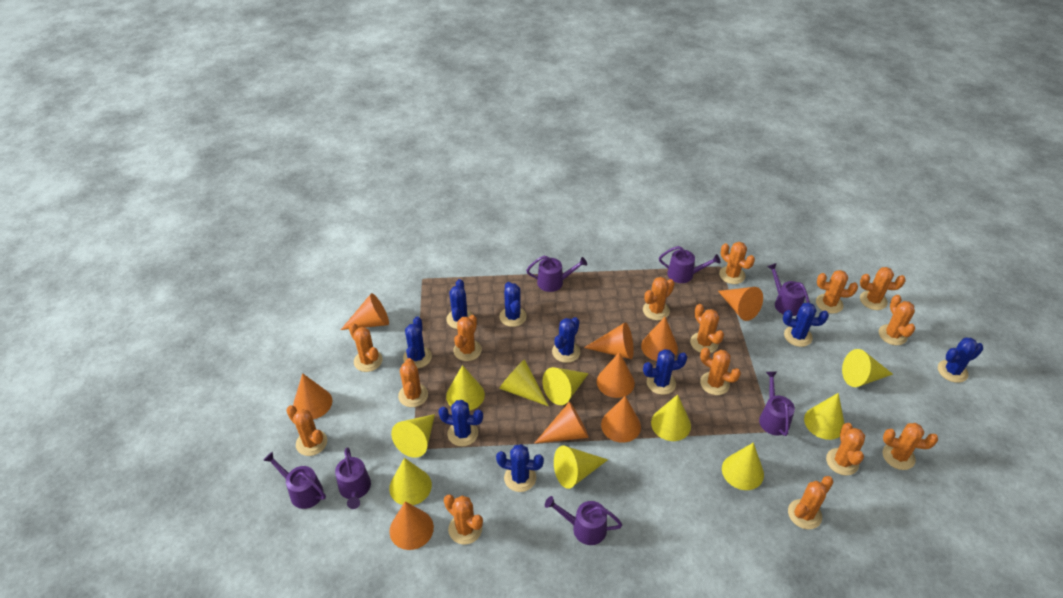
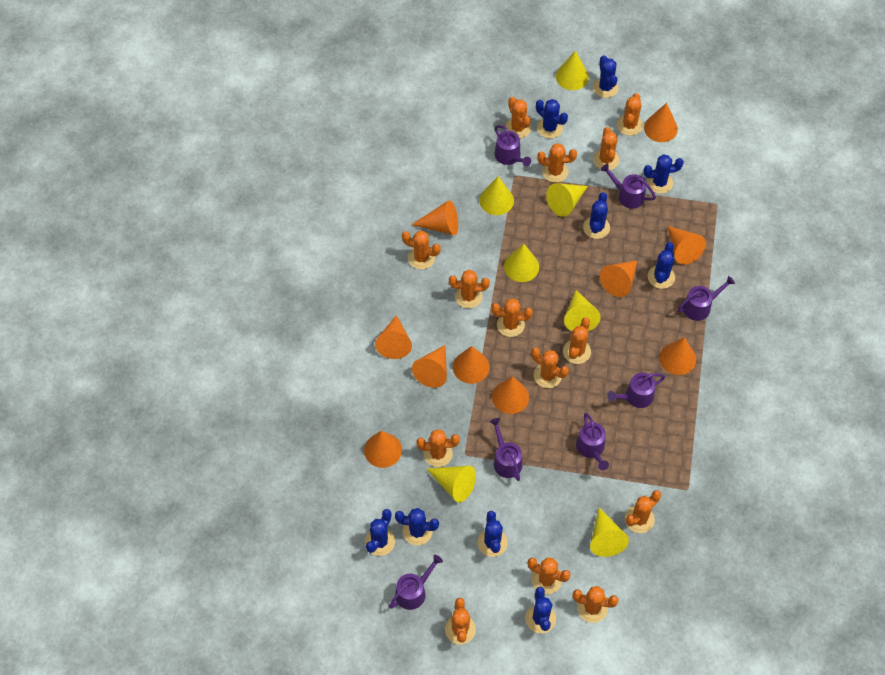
orange cactus: [286,405,327,456] [349,323,383,372] [398,358,428,407] [444,494,483,545] [453,315,482,361] [643,277,674,320] [690,304,724,353] [700,347,741,395] [719,242,755,284] [788,476,833,529] [816,270,858,314] [826,423,865,475] [860,267,906,310] [879,295,915,345] [882,423,938,470] = 15 -> [402,231,441,269] [416,429,460,467] [445,598,476,645] [449,270,490,308] [492,298,533,337] [505,97,531,138] [527,557,571,594] [531,347,569,388] [537,143,577,183] [563,318,591,364] [572,586,619,623] [593,127,619,170] [617,93,643,136] [625,490,661,533] = 14
orange cone: [293,373,332,419] [341,293,389,330] [389,501,434,550] [535,401,589,443] [584,322,634,359] [597,352,635,398] [601,396,641,443] [641,317,678,361] [718,287,763,321] = 9 -> [364,431,402,468] [375,315,412,359] [411,200,458,235] [412,345,447,388] [453,346,490,384] [492,376,529,414] [600,261,637,297] [644,103,678,142] [659,337,696,375] [668,226,706,265] = 10
yellow cone: [389,458,432,505] [391,414,435,458] [446,365,485,411] [499,359,548,406] [542,367,589,405] [554,446,608,489] [651,394,691,441] [722,443,764,490] [804,393,845,440] [842,349,893,387] = 10 -> [427,466,476,503] [479,176,514,215] [504,244,539,282] [546,183,588,217] [556,51,589,90] [564,290,601,331] [590,507,629,557] = 7

